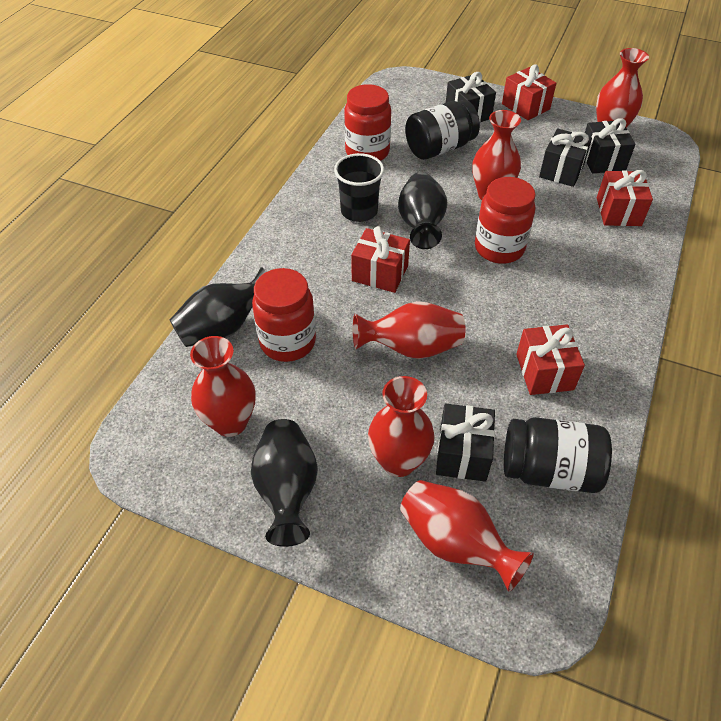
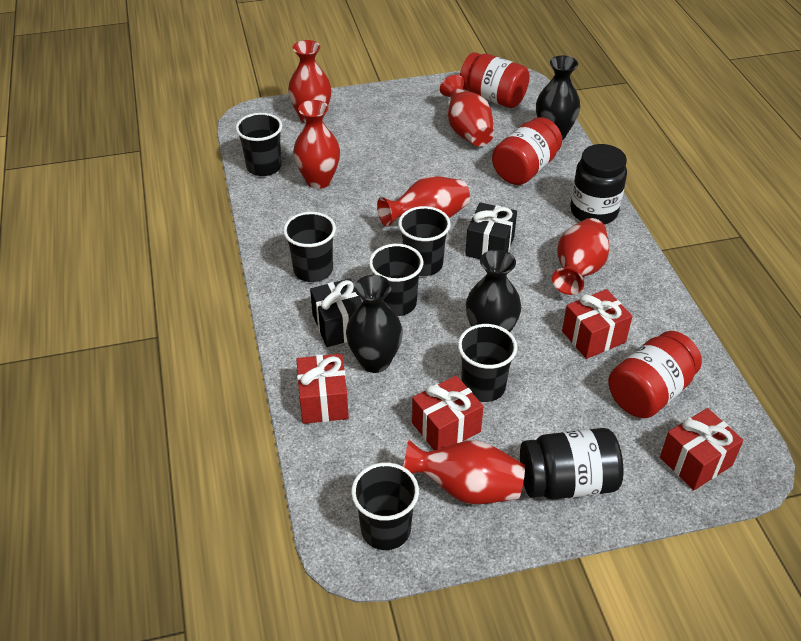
black cup: [334,153,384,222] = 1 -> [236,113,282,176] [283,212,336,282] [351,463,419,550] [369,244,423,316] [398,206,451,276] [458,324,517,402] = 6
black gift: [436,404,495,482] [446,72,496,122] [539,128,592,187] [585,118,636,173] = 4 -> [310,278,362,347] [465,202,517,259] = 2

